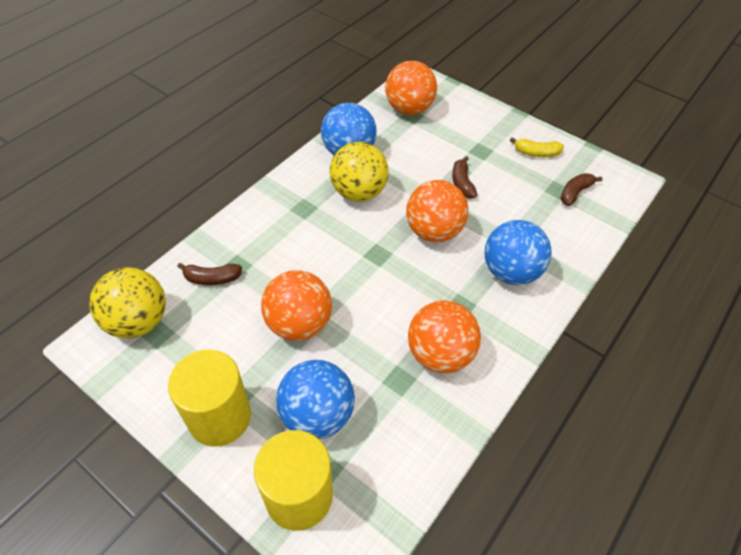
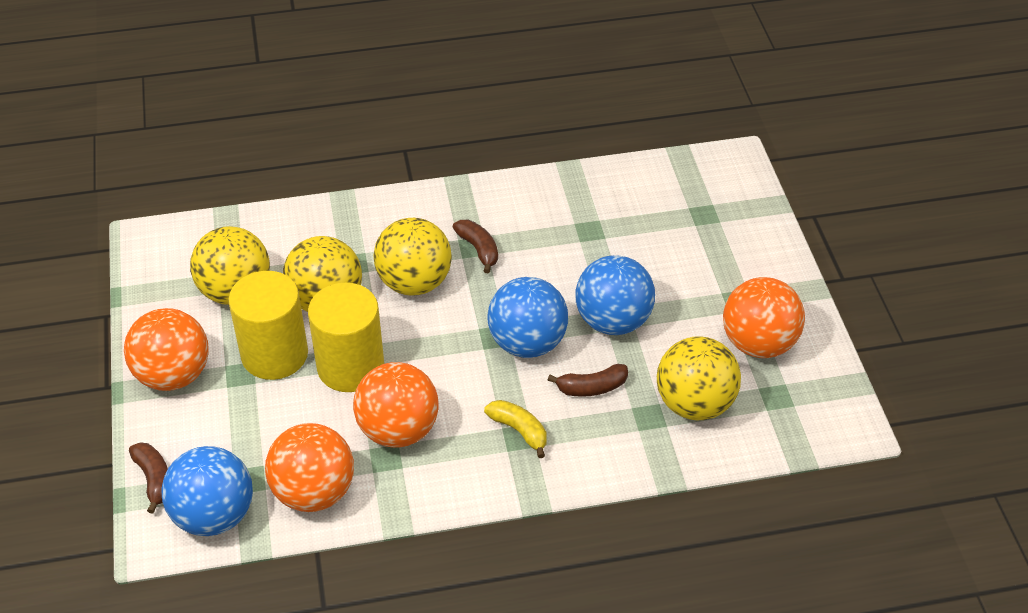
yellow ball: [89,267,166,338] [330,142,388,202] = 2 -> [190,226,270,305] [283,236,362,312] [374,218,452,296] [657,336,741,420] = 4

